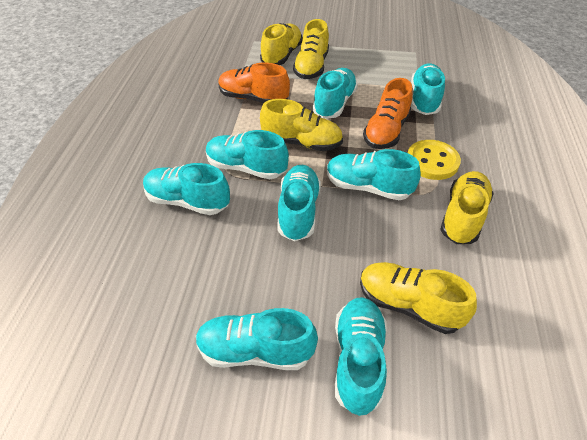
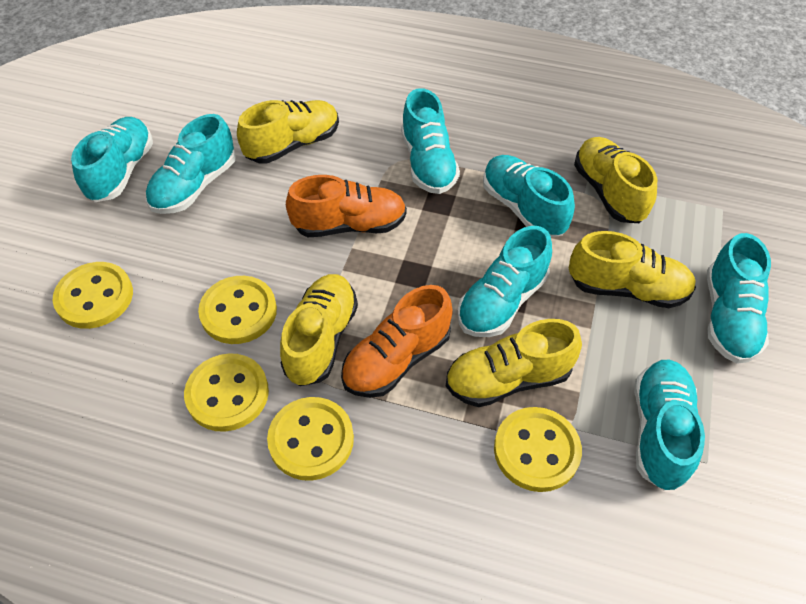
turquoise shoe: [143,163,230,215] [196,308,318,370] [206,130,289,179] [277,165,321,241] [313,68,358,118] [327,149,421,200] [335,297,387,416] [411,64,445,115] = 8 -> [71,117,153,202] [146,114,236,214] [401,88,460,194] [457,226,552,337] [483,155,575,237] [634,360,705,490] [707,233,771,364] = 7
yellow button: [408,140,461,180] = 1 -> [53,262,133,329] [184,353,269,432] [198,276,277,344] [267,397,354,481] [494,407,582,492] = 5

